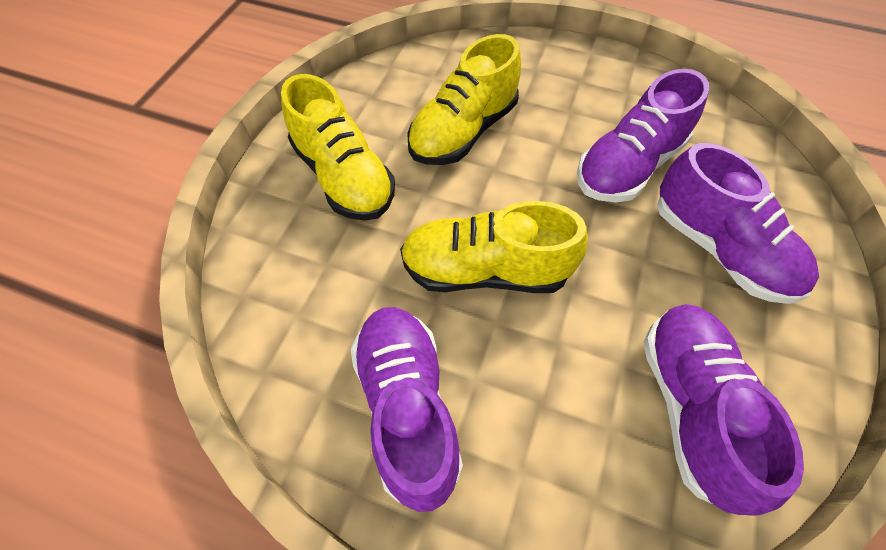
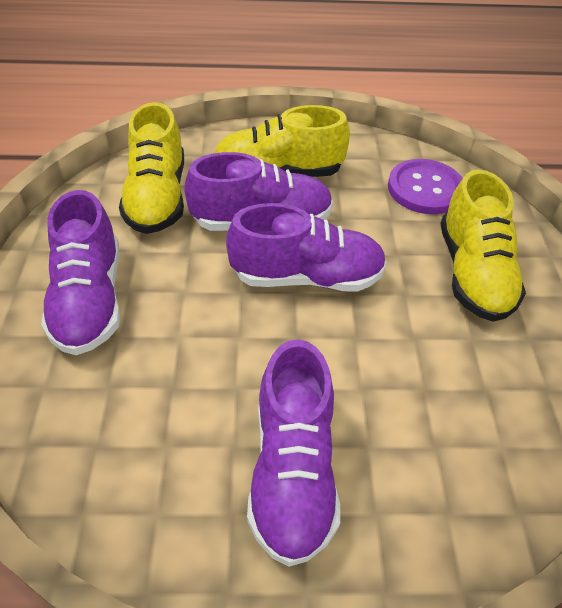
purple button: none = 0 -> [388,159,463,214] = 1

